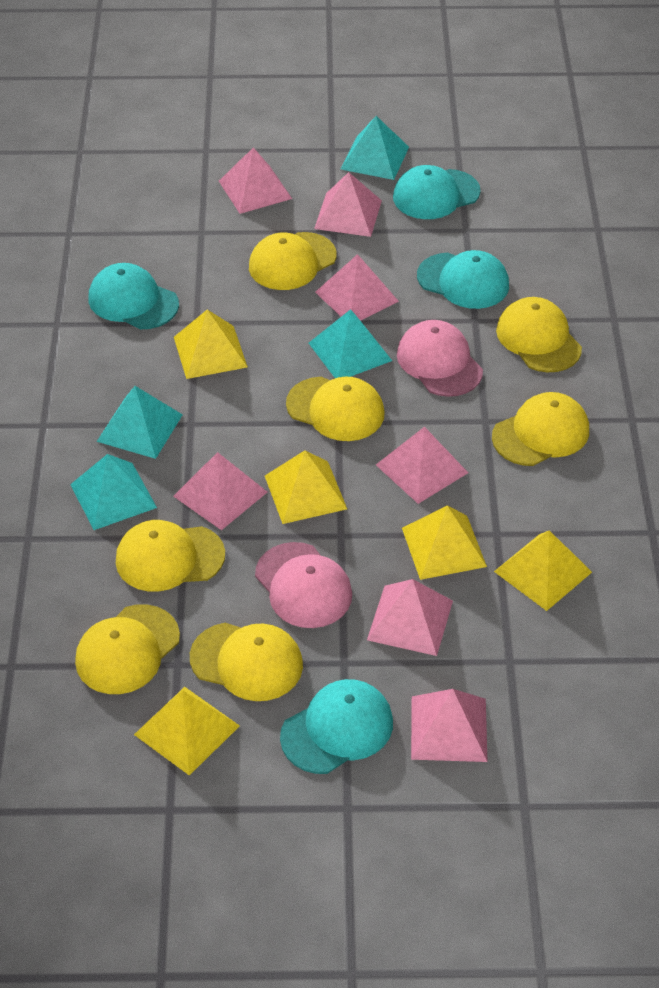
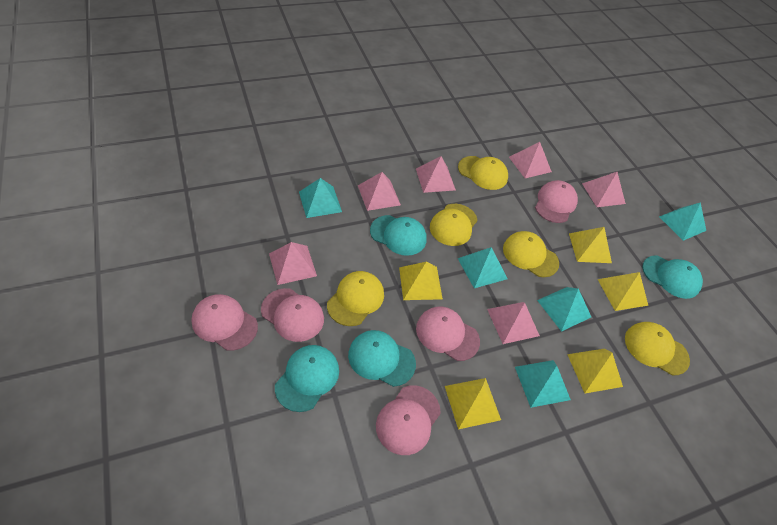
pink cap: [255,542,352,628] [397,320,483,397] = 2 -> [191,294,258,351] [261,288,324,342] [376,385,441,455] [416,306,480,361] [535,180,578,223] = 5
pink pyramid: [173,452,267,530] [219,147,292,214] [314,172,382,237] [315,254,399,321] [367,579,453,656] [376,427,468,504] [411,689,488,762] = 7 -> [269,242,317,285] [358,172,401,211] [416,156,456,193] [487,302,540,344] [509,142,552,178] [582,172,626,207] = 6
turquoise pyramid: [70,454,157,530] [97,386,183,459] [309,309,392,378] [341,116,409,180] = 4 -> [299,178,342,218] [458,247,508,288] [515,360,571,408] [537,287,591,332] [659,202,706,241] = 5
yellow cap: [75,604,180,694] [116,520,225,592] [190,623,303,701] [249,232,336,290] [286,377,385,441] [492,392,589,466] [496,297,582,372] = 7 -> [327,271,384,326] [430,204,478,246] [458,156,508,190] [503,231,559,277] [625,322,690,375] = 5

